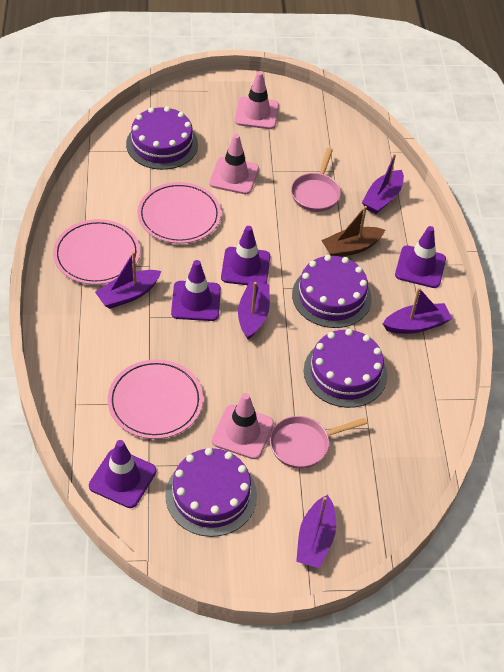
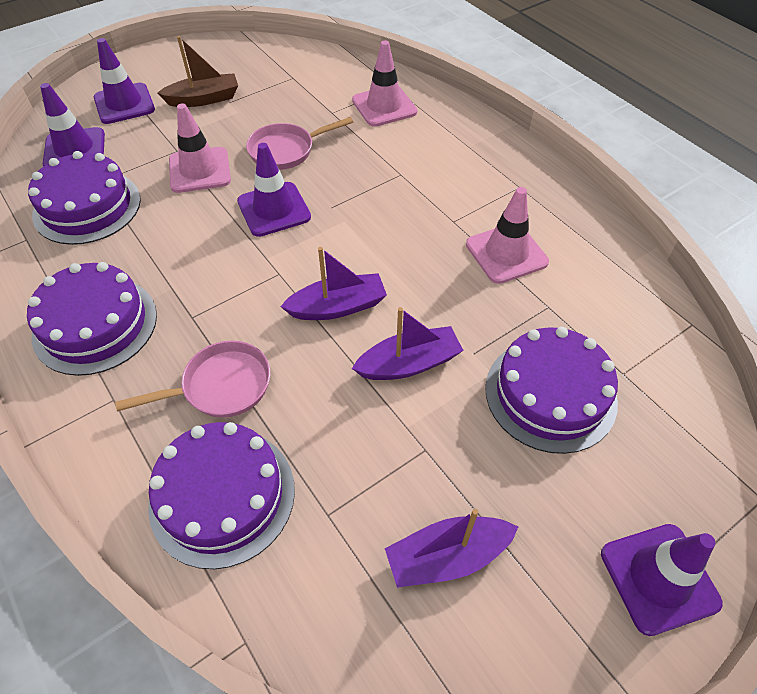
pink plate: [53,219,140,285] [108,359,203,439] [138,182,221,244] = 3 -> none = 0
purple boat: [95,251,161,309] [238,281,270,340] [296,495,336,568] [362,154,404,214] [383,288,452,334] = 5 -> [280,247,387,320] [352,307,464,380] [385,509,518,588] = 3

